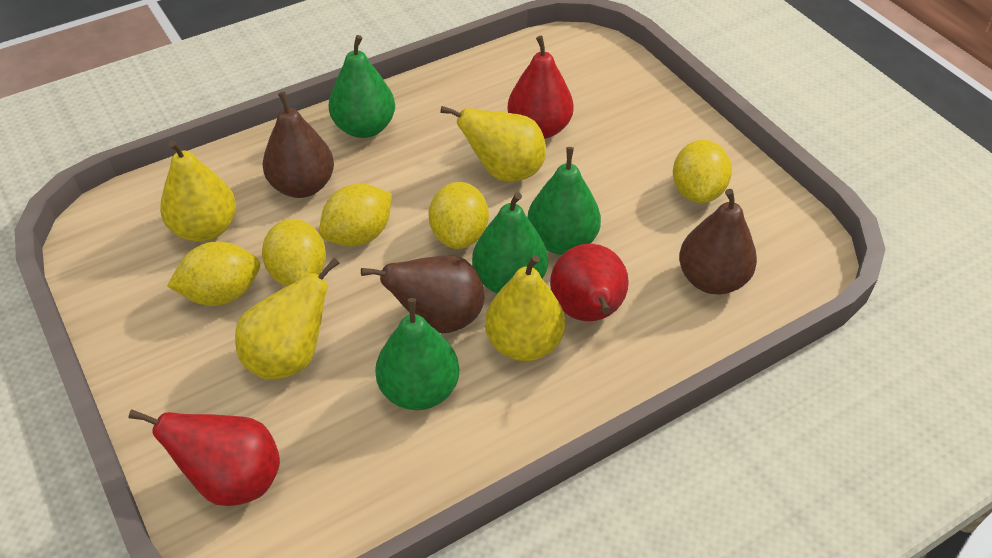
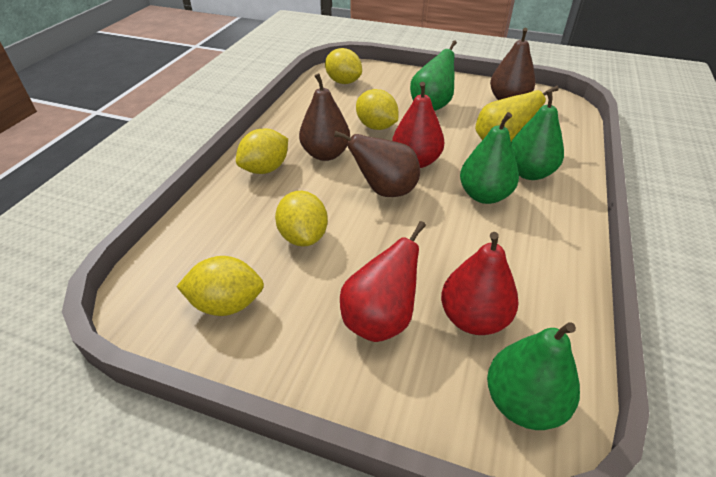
yellow pear: [160,140,236,242] [235,258,340,380] [441,106,546,182] [485,255,565,361] = 4 -> [475,86,559,141] = 1

